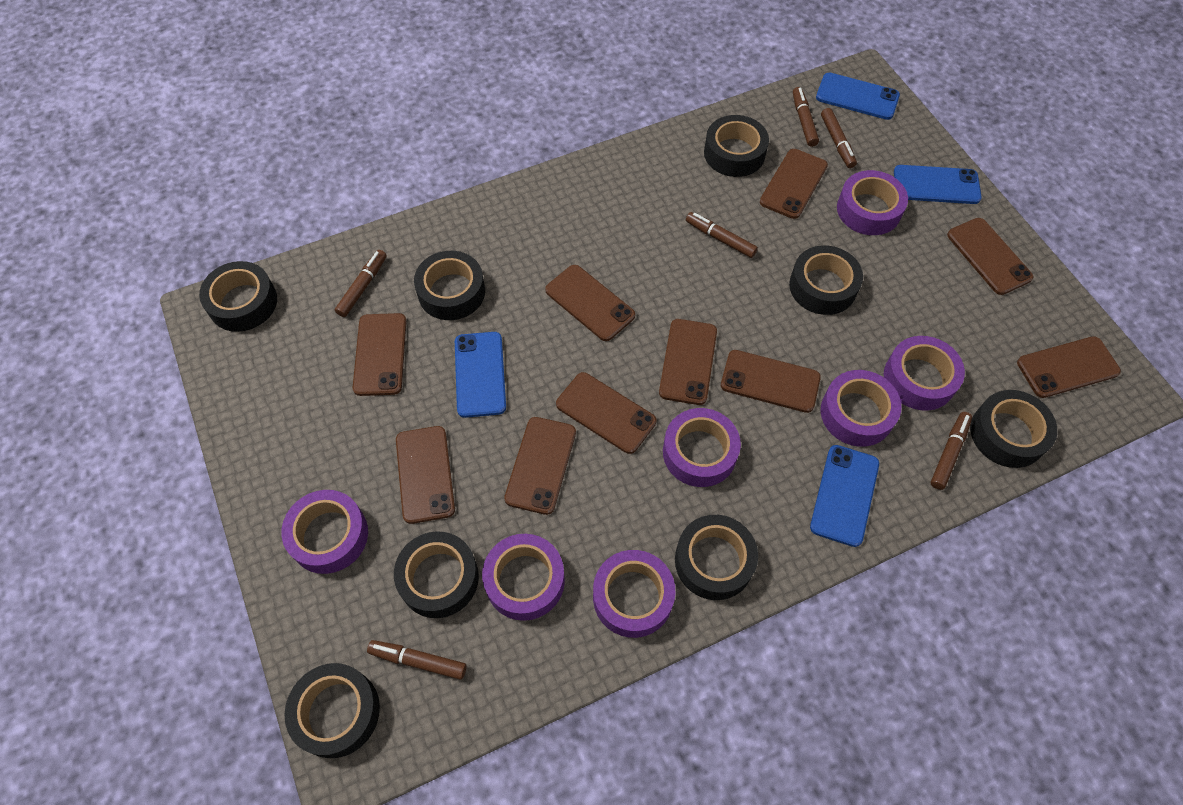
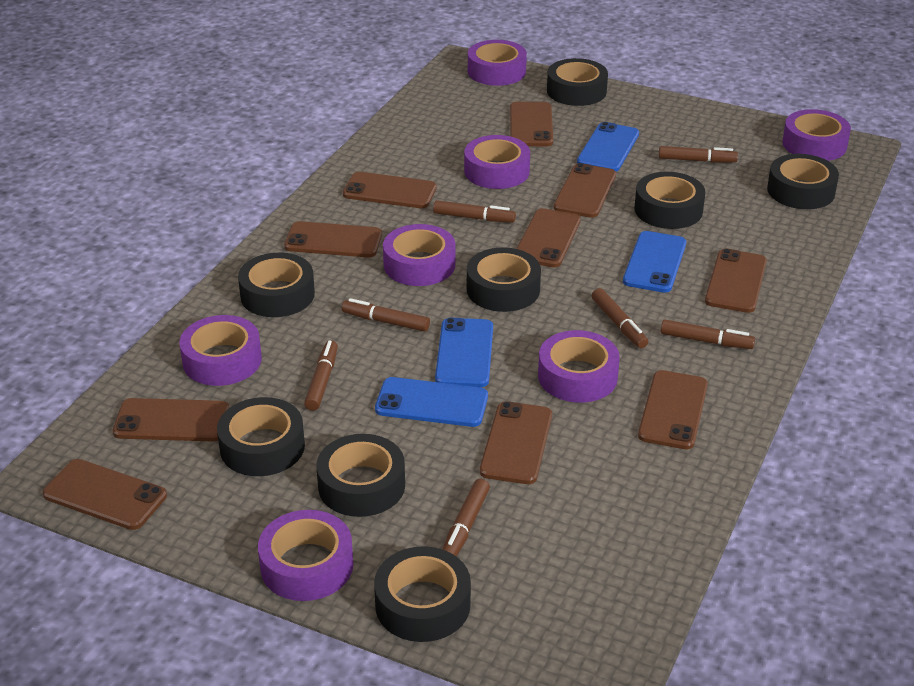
brown marker: [335,250,387,317] [367,640,467,680] [686,212,758,258] [793,87,819,147] [821,108,857,168] [931,412,972,490] = 6 -> [304,340,338,411] [342,298,430,332] [433,200,516,223] [443,479,490,557] [592,288,648,348] [659,146,738,163] [661,320,755,349] = 7

